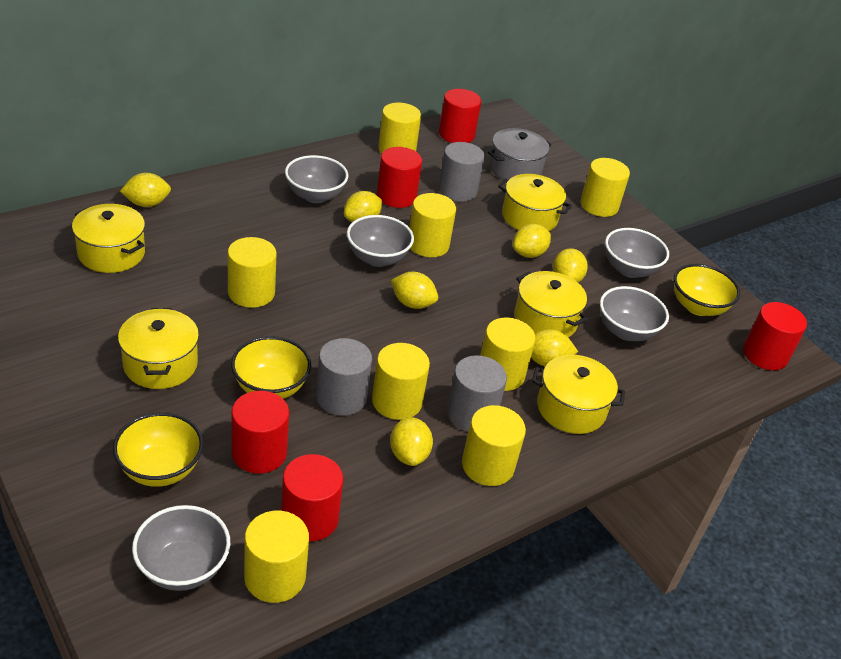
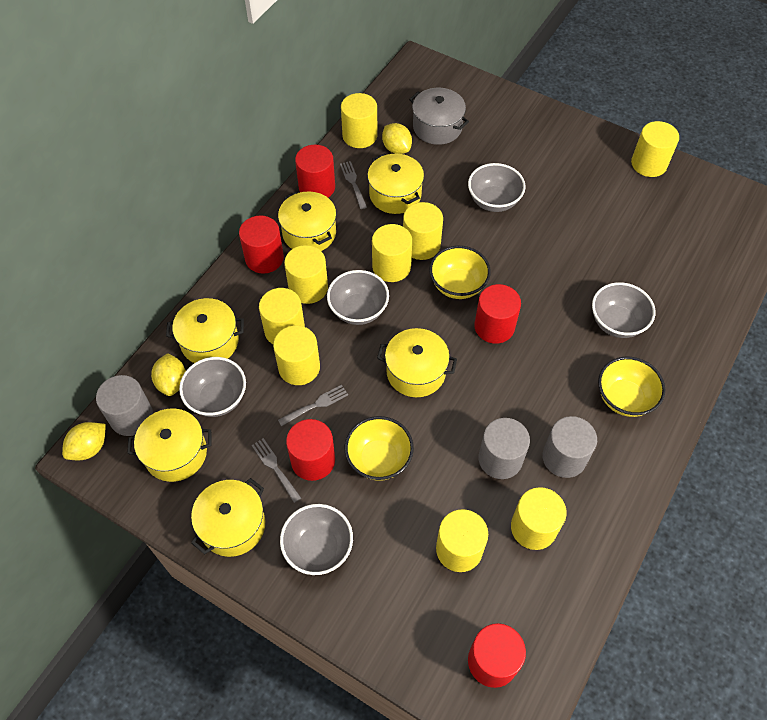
grey fork: none = 0 -> [252,438,301,503] [278,385,348,426] [340,161,367,209] = 3
yellow cylinder: [228,237,277,308] [244,511,309,603] [372,343,430,420] [378,103,421,154] [409,193,456,257] [462,405,526,486] [480,317,536,391] [580,158,630,217] = 8 -> [259,288,305,344] [273,325,320,385] [284,245,328,304] [341,93,378,148] [372,224,412,282] [403,202,443,260] [436,509,488,572] [511,487,567,550] [631,121,679,177] = 9
yellow lemon: [120,173,171,207] [344,191,382,222] [390,417,433,466] [391,272,438,309] [513,224,551,258] [531,329,578,366] [553,248,588,283] = 7 -> [62,422,106,460] [151,353,186,396] [382,123,412,154] = 3
yellow pot: [72,204,145,273] [118,308,199,389] [498,174,572,231] [514,271,588,338] [532,355,625,434] = 5 -> [127,409,211,482] [166,298,244,363] [191,478,265,557] [278,191,336,251] [367,153,424,214] [377,328,457,397] = 6

